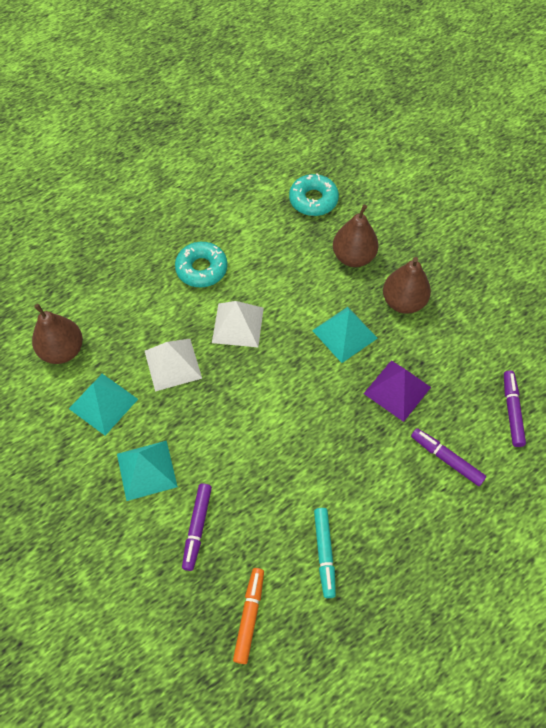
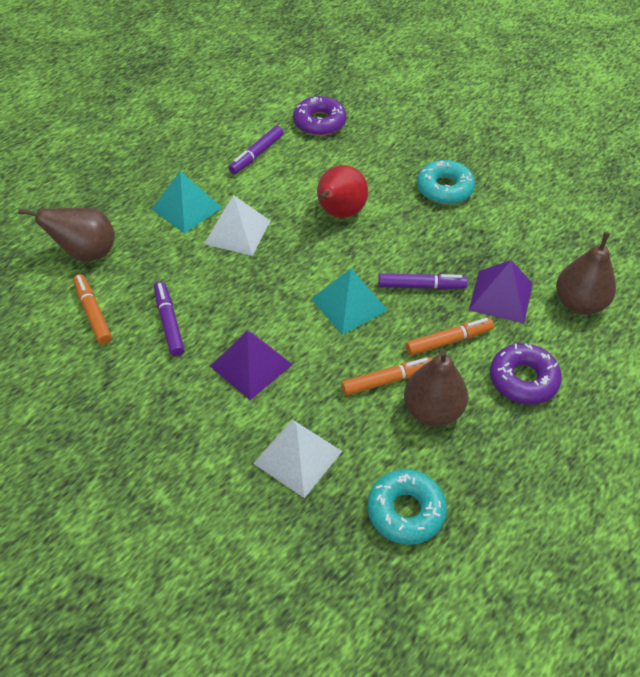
orange marker: [233,568,264,664] = 1 -> [73,274,112,344] [341,357,432,396] [405,318,494,356] = 3
purple donut: none = 0 -> [293,96,346,136] [490,343,562,405] = 2
purple pyramid: [364,360,431,422] = 1 -> [210,331,293,400] [469,260,533,323] = 2
red pear: none = 0 -> [317,165,368,218] = 1
turquoise marker: [314,508,336,598] = 1 -> none = 0
turquoise pyramid: [69,374,138,436] [117,441,178,501] [312,307,378,363] = 3 -> [152,171,222,234] [311,268,388,335] = 2

